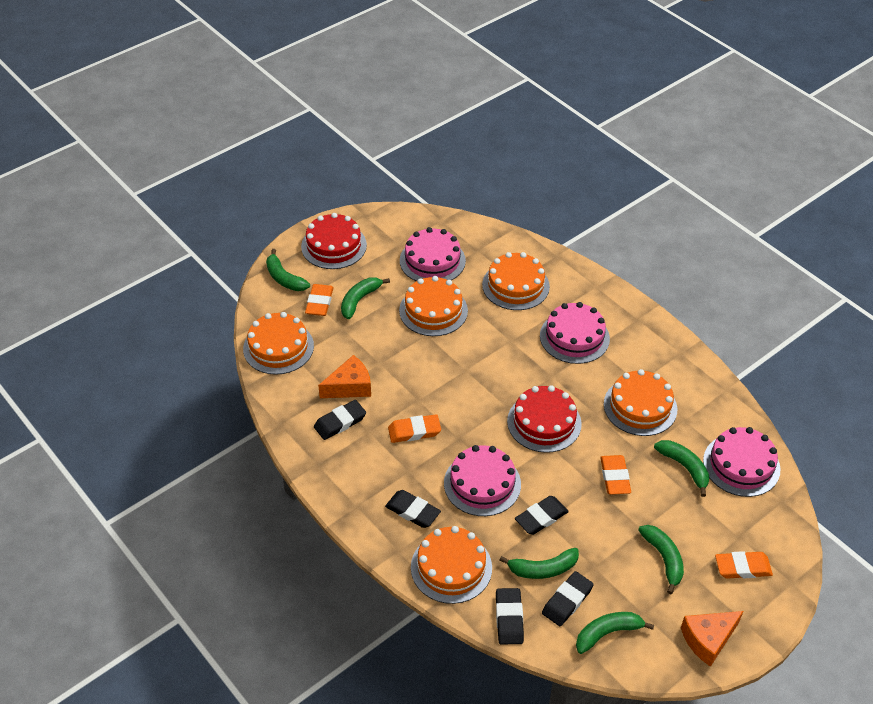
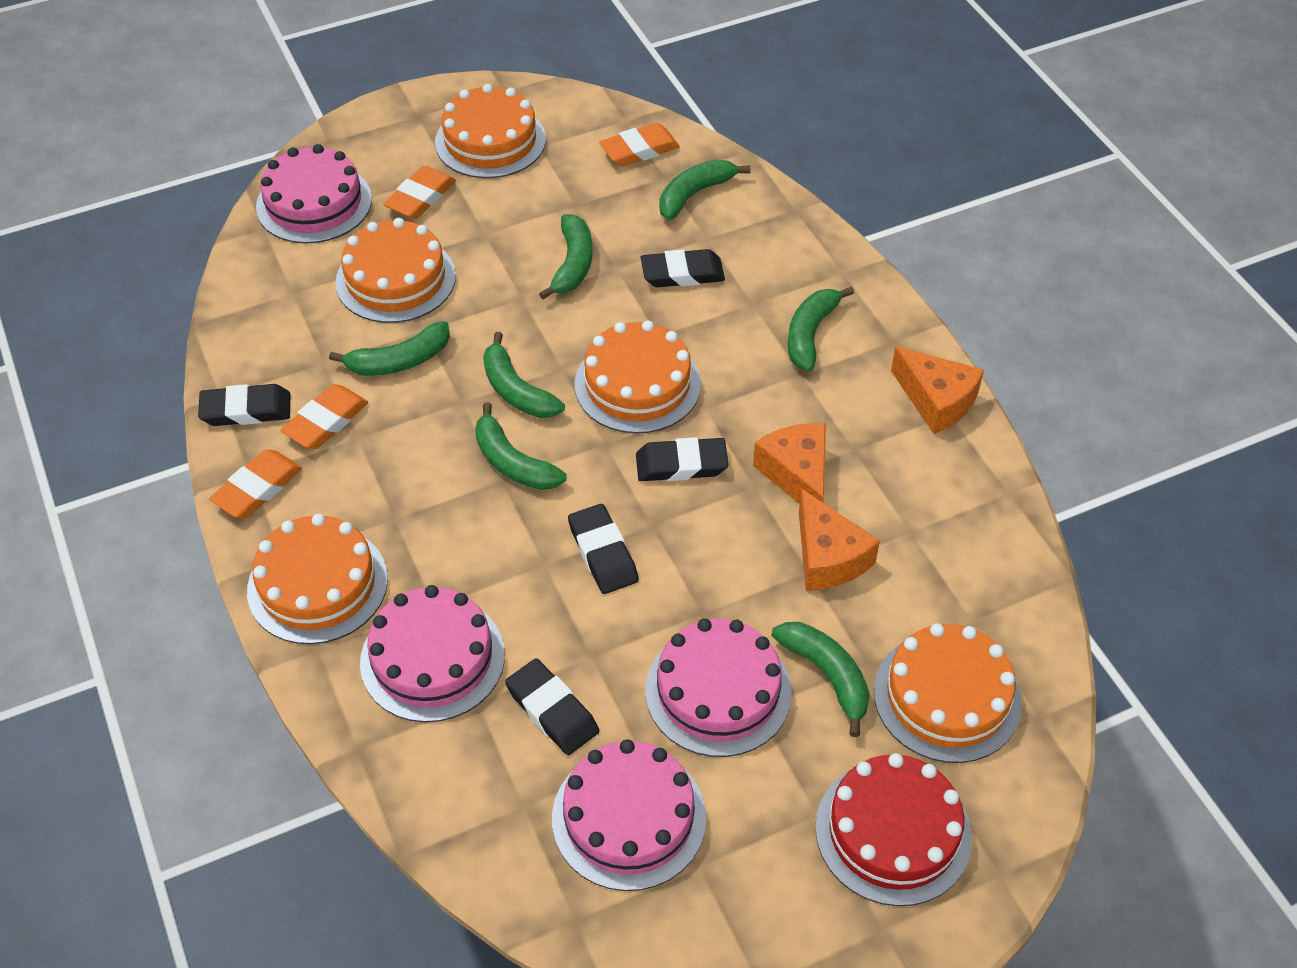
green banana: [266,249,310,291] [341,277,390,319] [500,548,579,579] [576,612,654,654] [638,525,684,594] [654,440,709,497] = 6 -> [329,321,450,376] [475,403,567,490] [483,332,565,418] [539,214,593,300] [659,159,751,220] [771,622,870,737] [788,287,854,371] = 7
orange cheese: [318,355,371,398] [681,611,743,667] = 2 -> [753,423,826,504] [799,489,880,591] [891,346,984,434] = 3
red cake: [301,213,367,269] [507,385,582,453] = 2 -> [815,753,972,906] = 1

